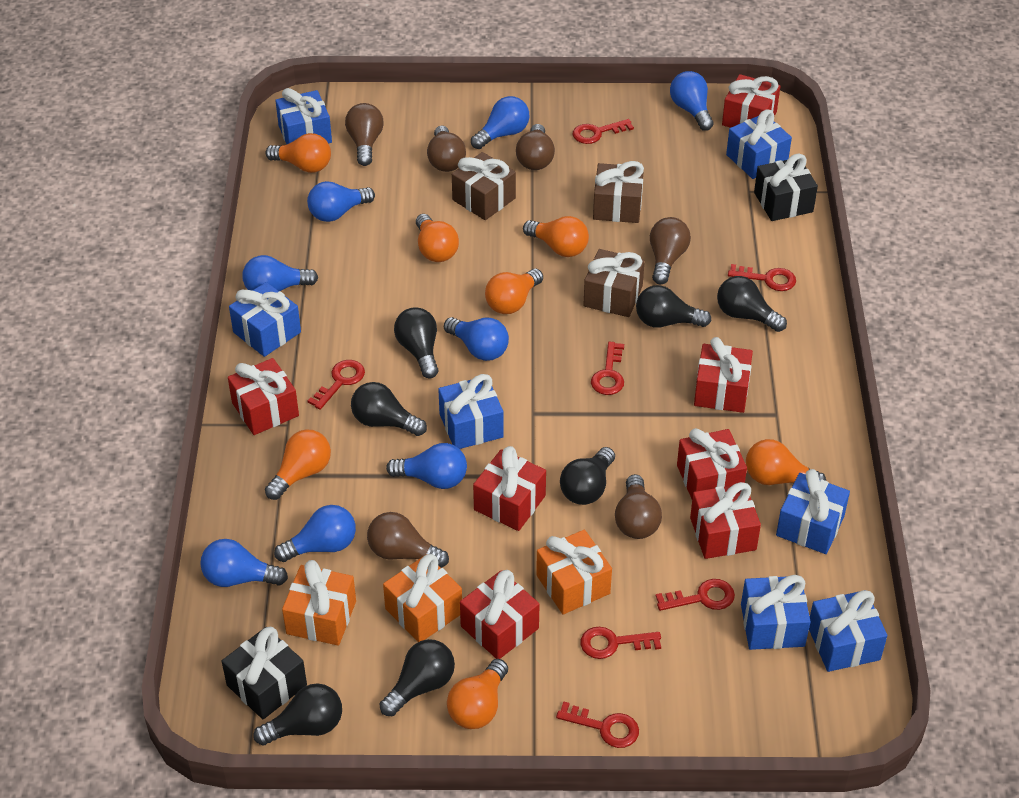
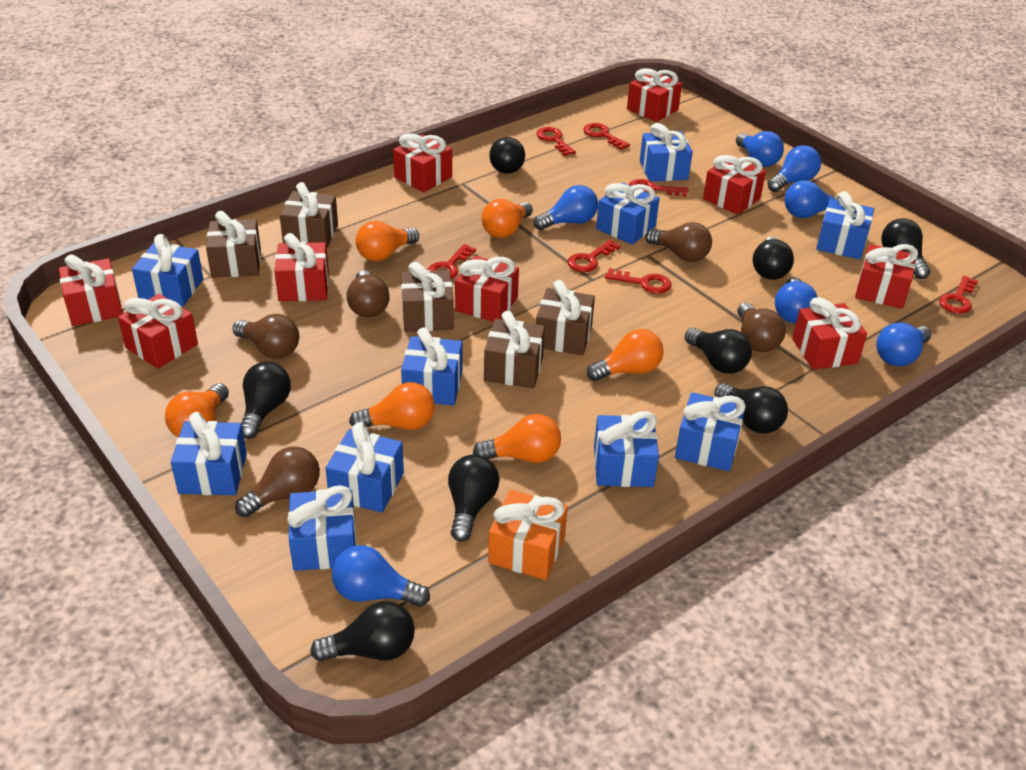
black gift: [222,627,307,719] [754,154,818,221] = 2 -> none = 0
black light bulb: [253,683,342,746] [351,382,427,436] [380,639,455,716] [394,307,438,378] [560,447,615,505] [636,285,711,328] [717,276,787,332] = 7 -> [241,362,291,439] [310,601,415,662] [448,454,499,542] [489,137,525,174] [685,328,752,374] [714,383,788,434] [753,237,794,280] [881,218,930,279] = 8
blue gift: [229,282,301,357] [275,88,332,144] [438,374,504,449] [726,109,792,179] [741,575,811,650] [776,469,850,554] [809,590,887,672] = 7 -> [132,234,203,307] [171,412,247,495] [287,485,357,571] [326,422,404,513] [401,327,462,406] [594,411,659,487] [596,183,660,245] [640,123,693,182] [675,392,746,471] [816,191,874,259] = 10
blue light bulb: [200,539,288,587] [242,255,318,291] [274,505,356,562] [307,181,375,222] [386,443,467,489] [444,317,509,361] [471,96,529,149] [670,71,714,131] = 8 -> [332,545,430,607] [534,185,598,230] [736,131,784,167] [768,145,821,192] [775,277,818,323] [784,180,838,218] [876,322,932,367] = 7
brown gift: [452,152,516,220] [583,249,645,317] [593,161,644,223] = 3 -> [206,211,261,278] [280,182,338,248] [401,262,454,332] [484,311,545,388] [536,280,595,355] = 5
brown light bulb: [345,103,384,166] [367,512,449,568] [427,126,466,172] [516,124,555,170] [615,474,662,539] [650,217,691,285] = 6 -> [232,314,299,359] [235,446,320,517] [346,270,390,317] [645,222,712,262] [737,303,786,352] = 5
orange gift: [282,560,356,646] [383,554,462,642] [536,530,612,614] = 3 -> [488,490,568,580] = 1
orange light bulb: [265,133,331,173] [265,429,331,500] [416,214,459,262] [447,659,508,729] [485,269,543,314] [523,216,589,257] [746,439,826,485] = 7 -> [165,383,229,438] [349,382,435,430] [355,221,419,261] [473,414,561,463] [482,199,533,238] [587,329,664,381] = 6
red gift: [228,358,299,435] [460,570,540,659] [473,446,546,531] [677,428,747,499] [690,482,761,559] [694,337,753,413] [722,74,780,128] = 7 -> [59,254,123,326] [118,294,198,369] [274,233,329,301] [393,133,452,192] [455,256,519,322] [627,68,682,122] [703,155,766,215] [792,297,867,370] [855,244,918,309] = 9

